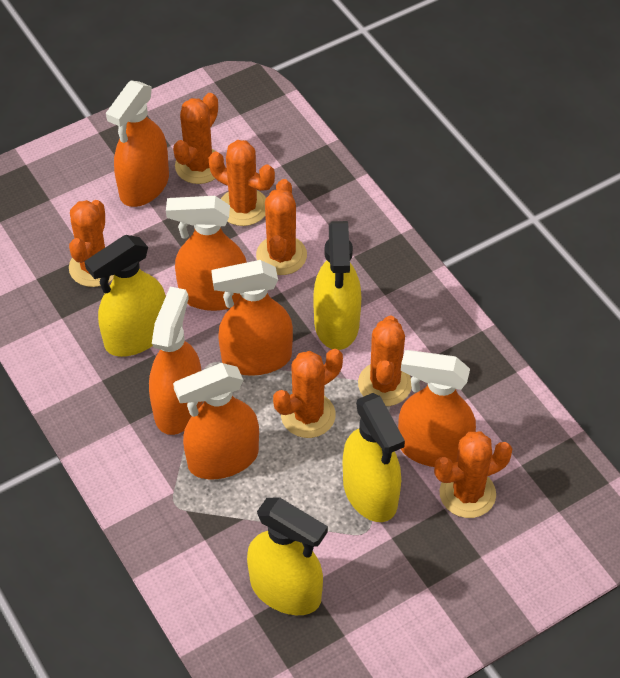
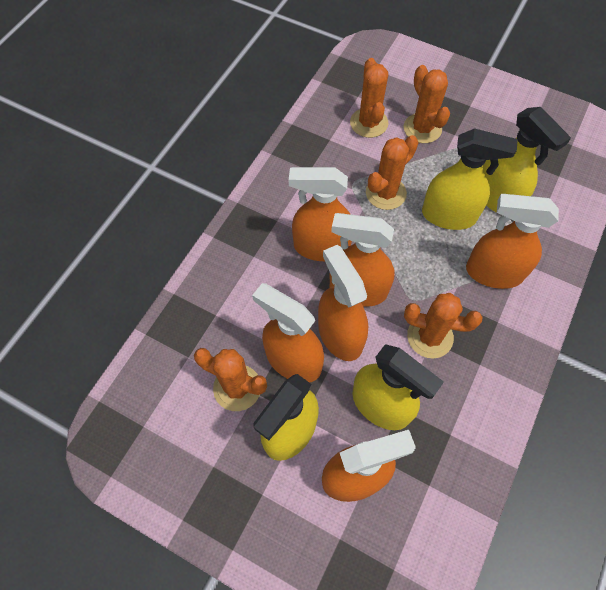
orange cactus: [69,200,114,287] [173,93,218,184] [209,140,275,226] [256,179,307,275] [273,349,343,438] [358,316,412,406] [434,432,512,518] = 7 -> [194,348,267,411] [350,58,388,138] [366,135,418,210] [403,65,450,143] [404,293,483,358] = 5

